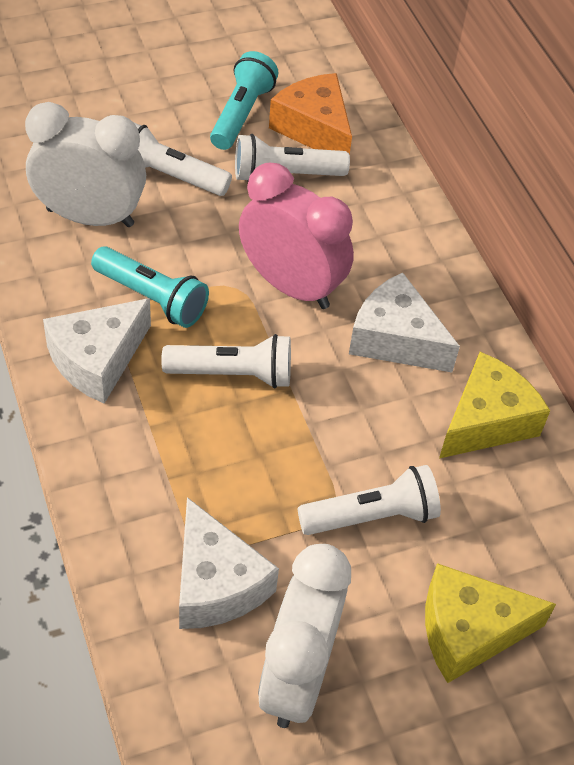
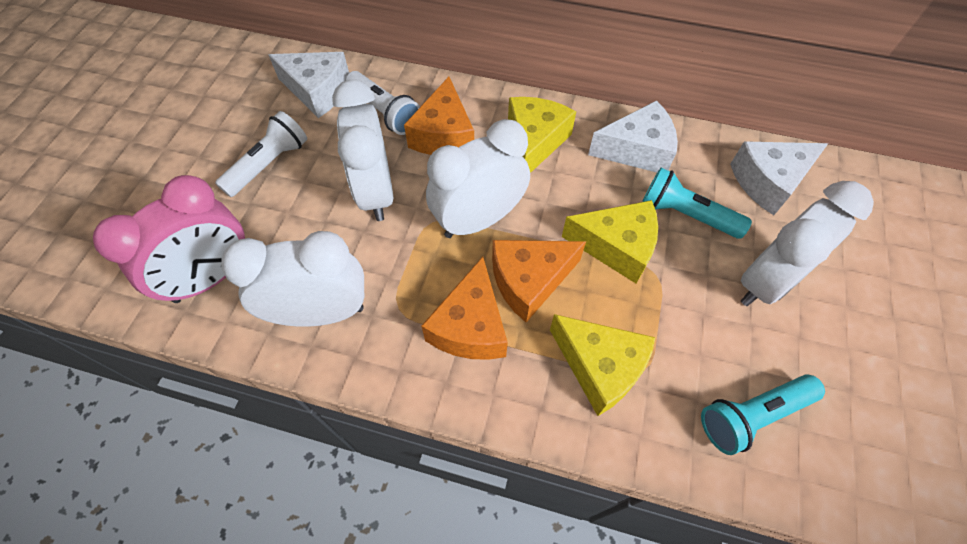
orange cheese: [269,73,352,155] = 1 -> [404,77,474,155] [421,257,508,360] [492,240,586,322] = 3
white clock: [25,102,146,227] [258,544,351,728] = 2 -> [221,231,364,327] [332,80,393,221] [426,119,530,238] [741,181,874,306] = 4
white flashlight: [133,122,232,196] [161,334,291,388] [235,134,350,181] [298,465,441,535] = 4 -> [215,111,307,197] [346,71,420,135] = 2
yellow cheese: [425,563,556,683] [439,352,550,459] = 2 -> [508,97,576,173] [550,314,656,416] [562,200,658,283] = 3

